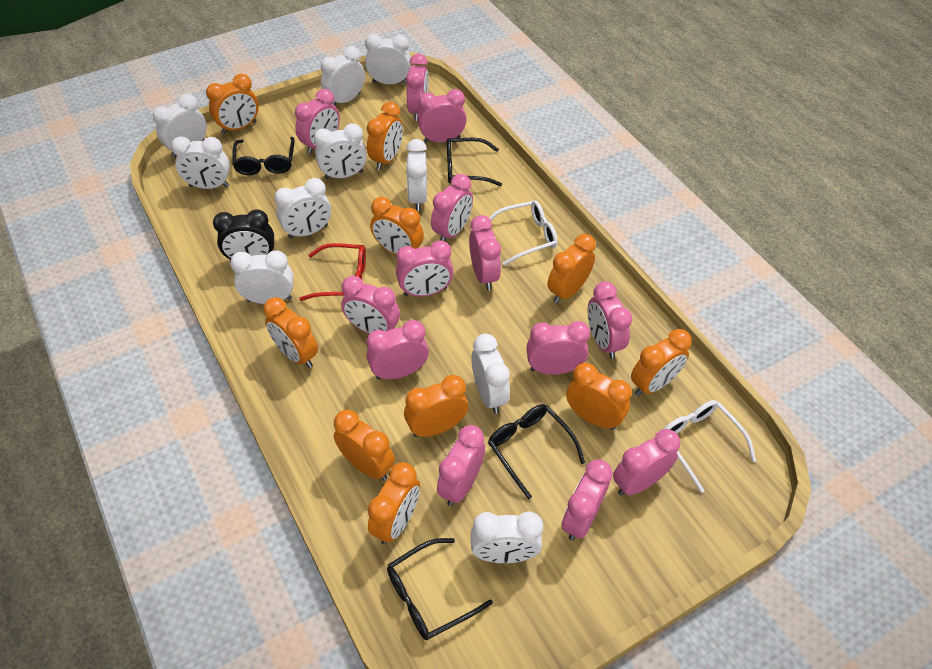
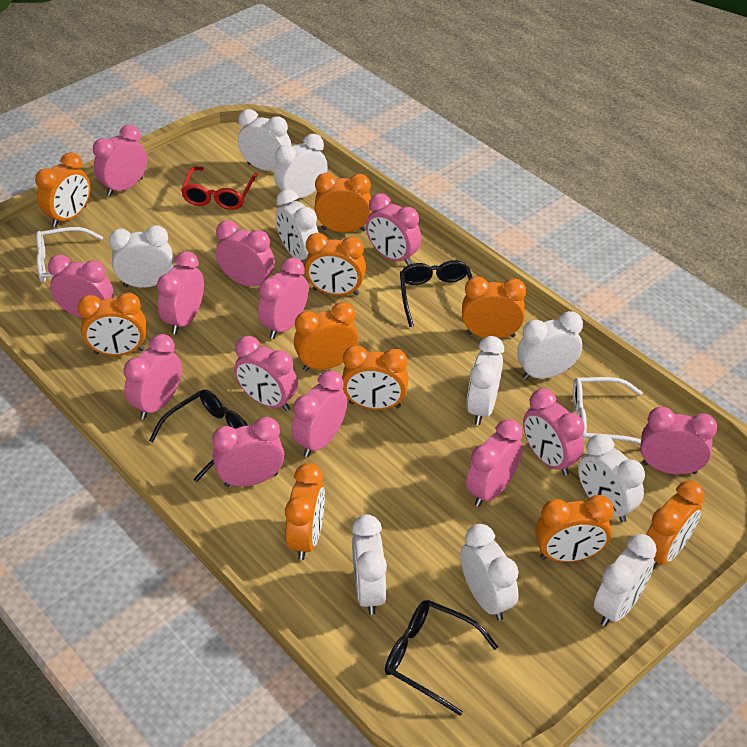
black clock: [213,209,274,261] = 1 -> none = 0
black glasses: [232,137,295,175] [387,538,493,640] [447,138,502,186] [488,404,585,499] = 4 -> [149,390,248,482] [385,600,498,716] [400,260,472,327] = 3

